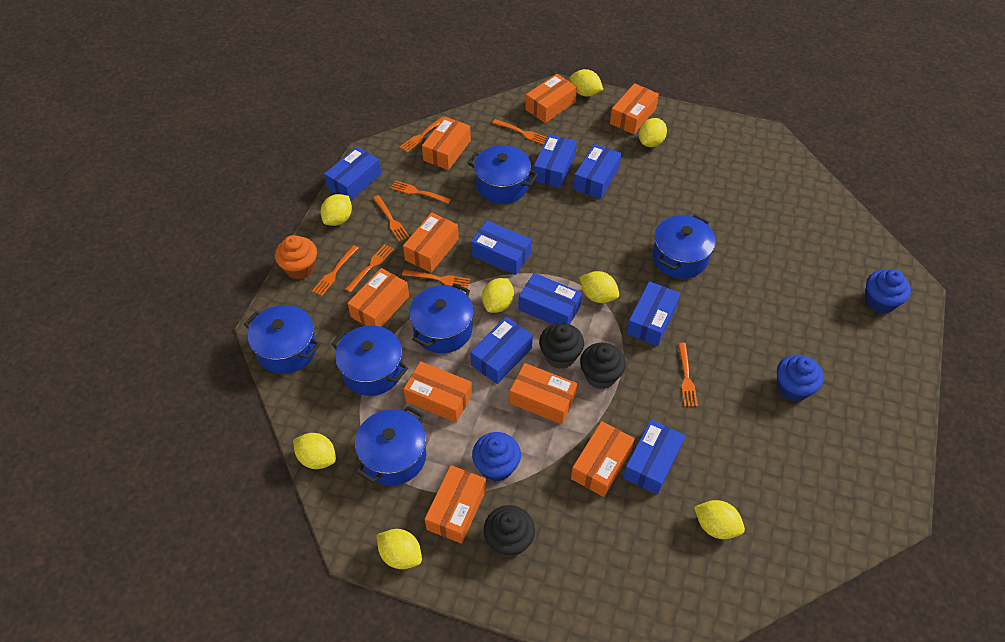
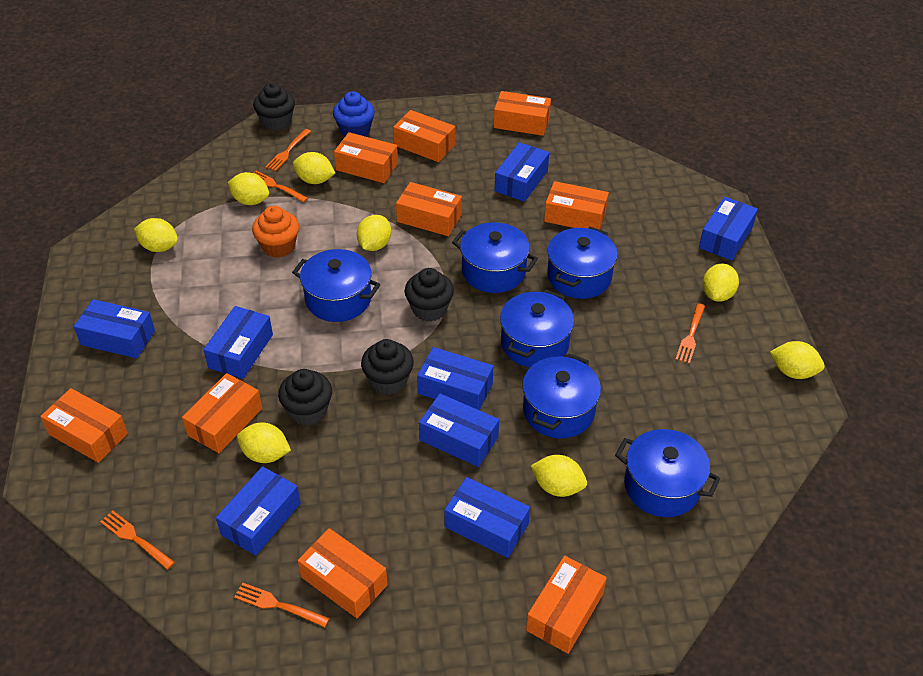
black cupcake: [483,505,535,557] [539,323,584,369] [580,343,626,389] = 3 -> [253,83,295,131] [278,369,332,425] [361,339,414,395] [405,268,454,321] = 4
blue cupcake: [472,432,521,482] [777,355,824,401] [865,269,911,314] = 3 -> [333,91,375,137] = 1
orange fork: [312,245,358,296] [345,244,394,292] [373,195,409,242] [391,180,451,204] [400,116,444,152] [402,270,470,289] [492,119,547,145] [678,343,698,407] = 8 -> [100,511,175,570] [234,583,330,627] [253,171,308,202] [265,129,311,171] [675,303,705,364] = 5

